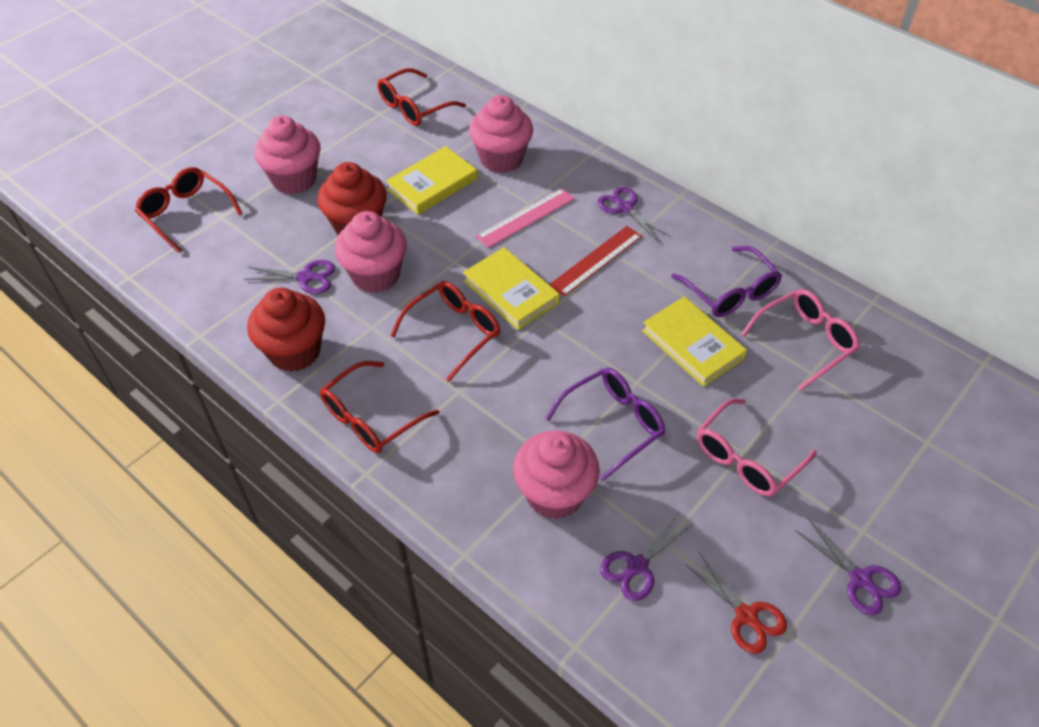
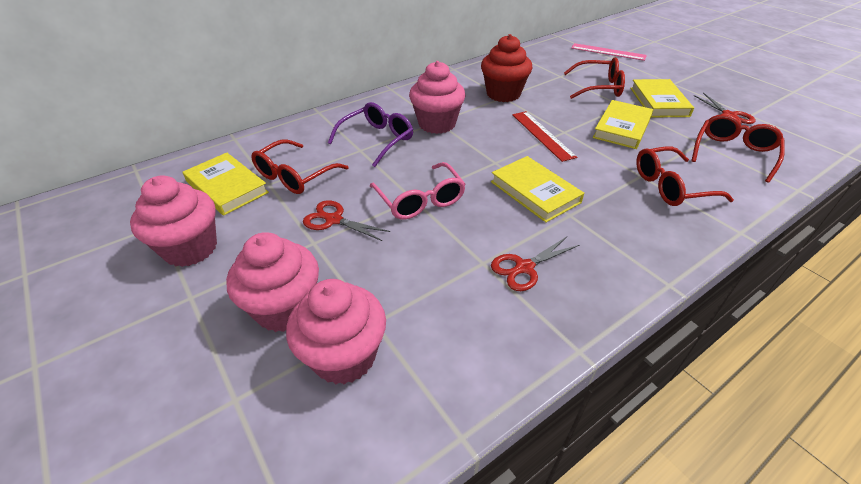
pink glasses: [697,398,817,497] [741,289,860,391] = 2 -> [370,162,466,220] = 1
purple glasses: [545,368,666,481] [671,246,782,317] = 2 -> [328,102,413,167] = 1
purple scissors: [244,260,335,294] [597,186,669,242] [600,514,693,601] [795,519,901,615] = 4 -> none = 0
red cupcake: [247,288,325,372] [317,162,387,235] = 2 -> [481,34,532,102] = 1
red scissors: [685,552,787,654] = 1 -> [303,200,390,241] [491,237,579,291] [693,93,756,124] = 3
yellow book: [386,146,478,215] [463,247,560,330] [642,297,747,387] = 3 -> [183,153,269,216] [491,156,584,222] [593,100,653,149] [630,79,694,117] = 4

